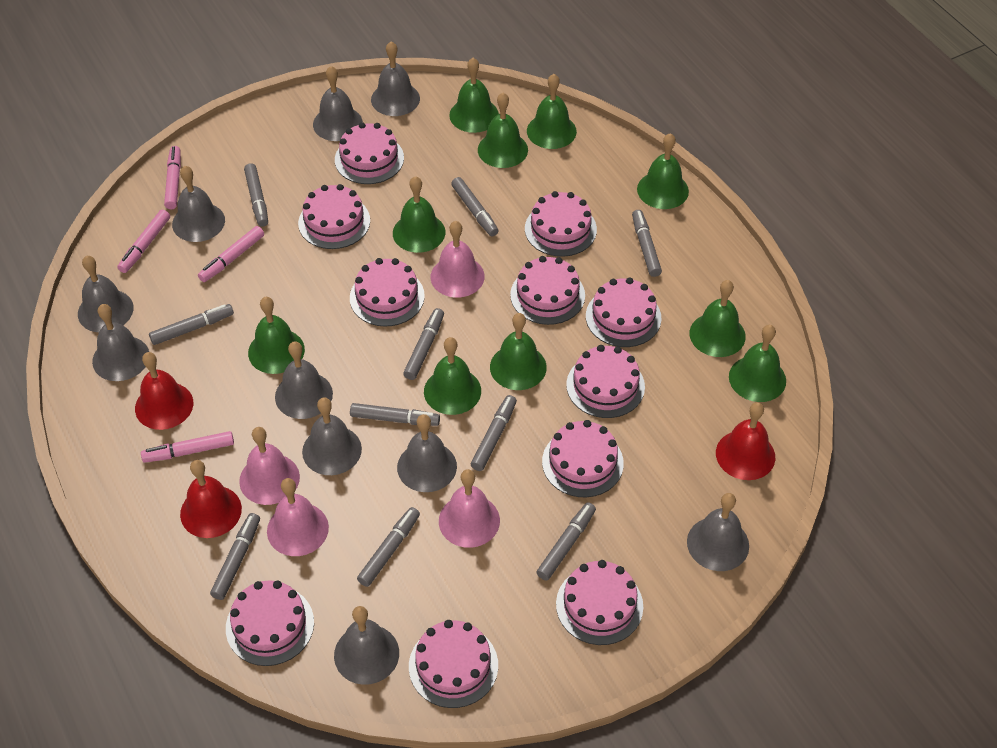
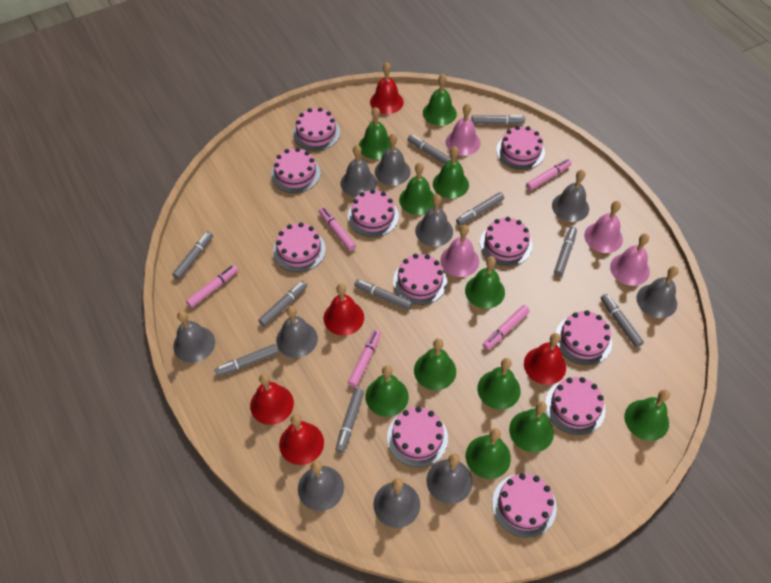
green bell: [248,297,305,374] [393,176,445,253] [424,337,481,415] [449,58,499,133] [478,93,528,168] [490,313,547,390] [527,74,577,149] [637,133,689,209] [690,280,746,357] [729,325,786,402] = 10 -> [359,107,391,159] [365,365,409,417] [399,162,434,215] [414,338,456,390] [423,74,457,126] [433,146,469,199] [465,256,505,309] [466,428,511,479] [477,358,521,410] [509,401,554,452] [624,390,670,441] = 11
pink marker: [117,210,170,273] [141,431,234,463] [164,146,181,209] [198,226,264,282] = 4 -> [186,265,238,308] [319,207,356,251] [348,330,381,387] [483,305,530,350] [526,159,572,191] = 5
red bell: [135,352,193,430] [180,460,242,538] [716,402,775,480] = 3 -> [250,373,294,425] [279,414,324,465] [324,283,364,336] [370,62,404,114] [524,333,566,385] = 5

